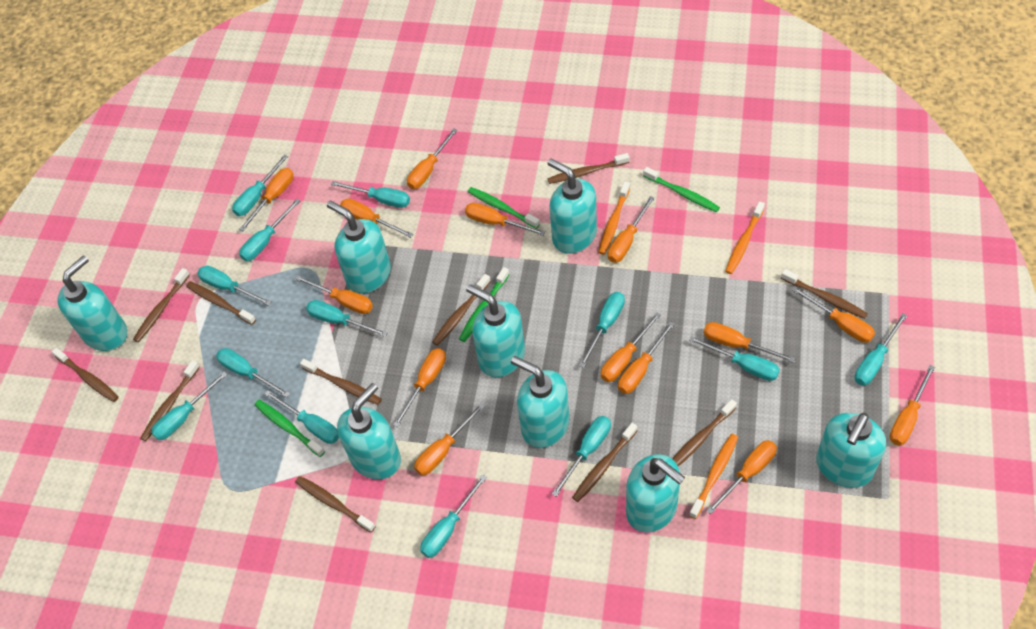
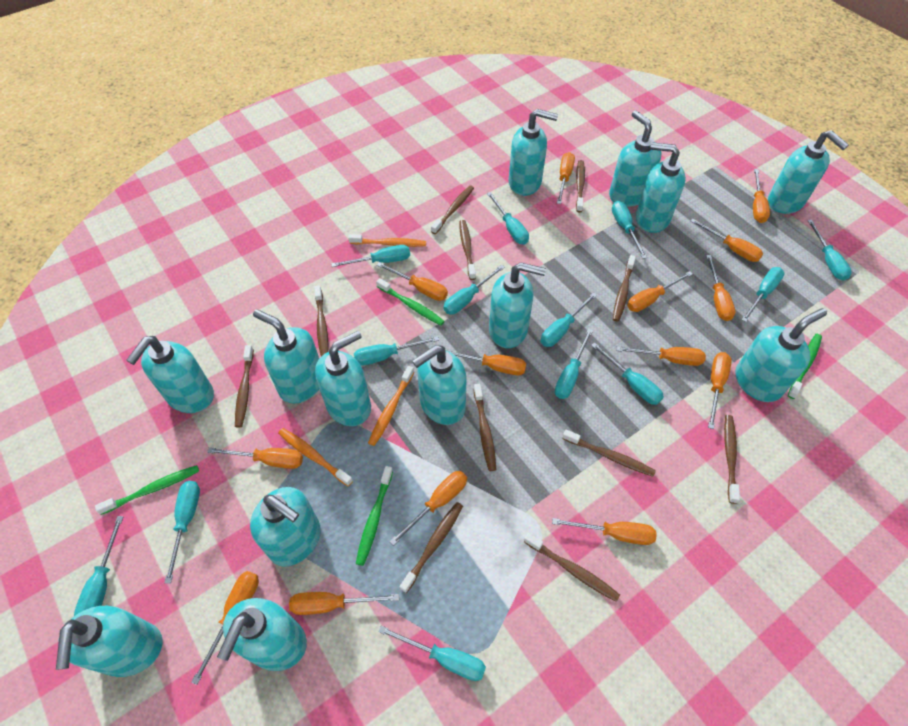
turquoise soap dispenser: [57,256,127,351] [327,201,391,294] [337,383,401,480] [466,284,525,377] [511,356,569,448] [547,158,597,254] [626,454,685,533] [816,413,886,488] = 8 -> [56,606,163,677] [126,336,214,413] [217,598,307,671] [250,487,320,567] [253,309,319,403] [315,331,371,426] [412,345,467,425] [489,262,546,348] [509,109,558,196] [609,111,662,207] [636,142,686,233] [735,308,827,402] [768,130,849,214] = 13

